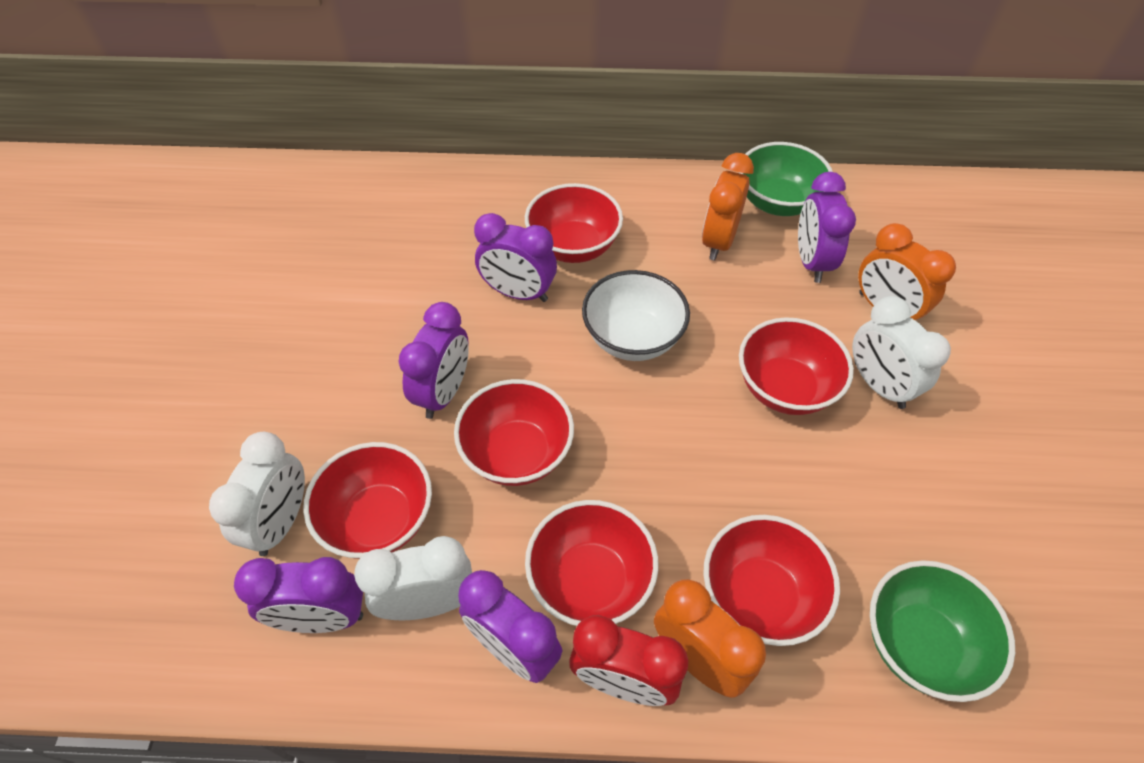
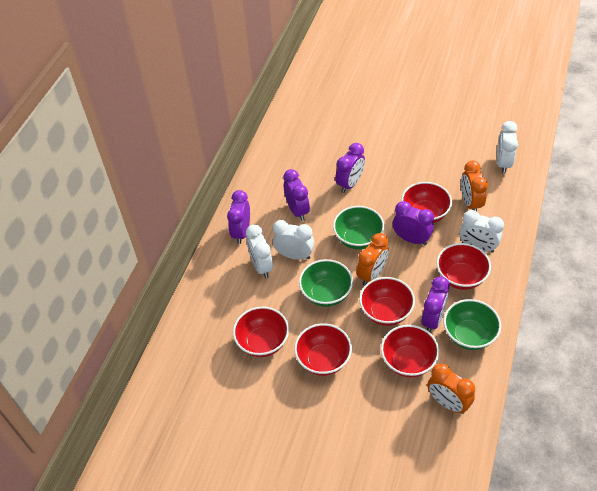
green bowl: [739,142,833,216] [870,560,1015,702] = 2 -> [299,259,353,307] [333,206,385,249] [444,299,501,350] = 3
red clock: [569,615,688,706] = 1 -> none = 0
white bowl: [582,270,690,361] = 1 -> none = 0
white clock: [209,432,305,556] [354,536,472,620] [852,296,951,409] = 3 -> [246,225,273,278] [273,220,314,260] [459,210,504,253] [497,121,518,173] = 4

